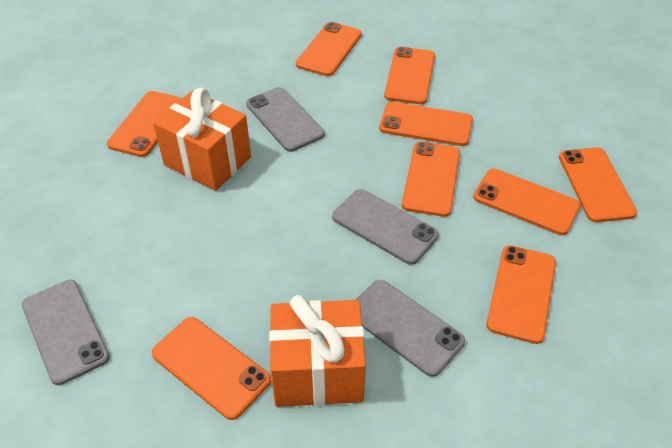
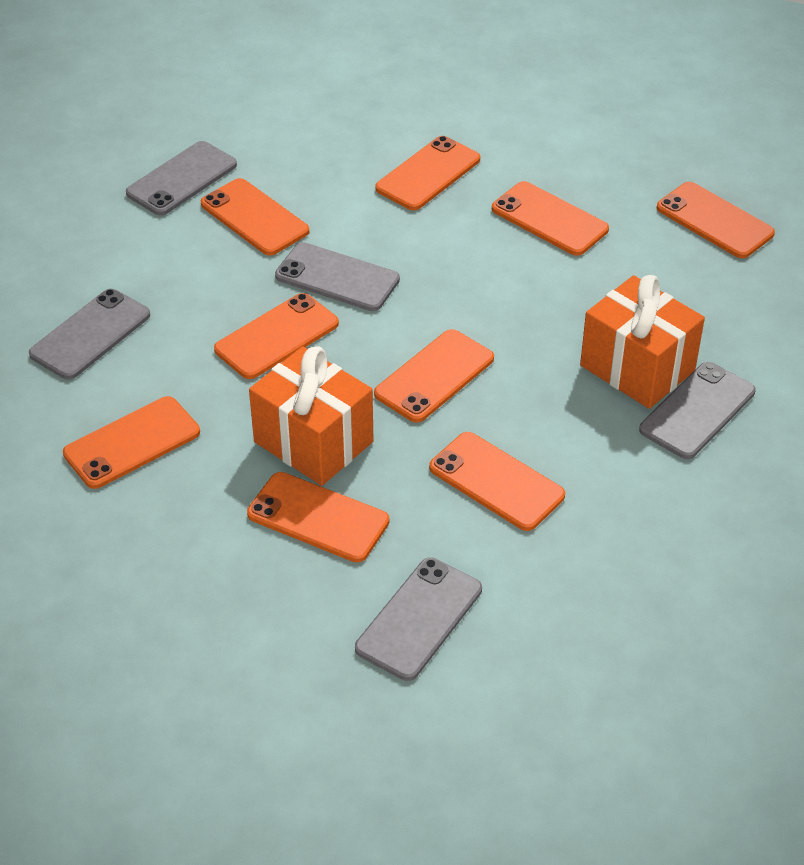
grey phone: [22,280,110,385] [246,87,325,152] [332,189,439,265] [356,280,465,377] = 4 -> [29,289,150,380] [126,141,237,215] [275,242,400,311] [355,557,482,681] [639,362,756,459] = 5

